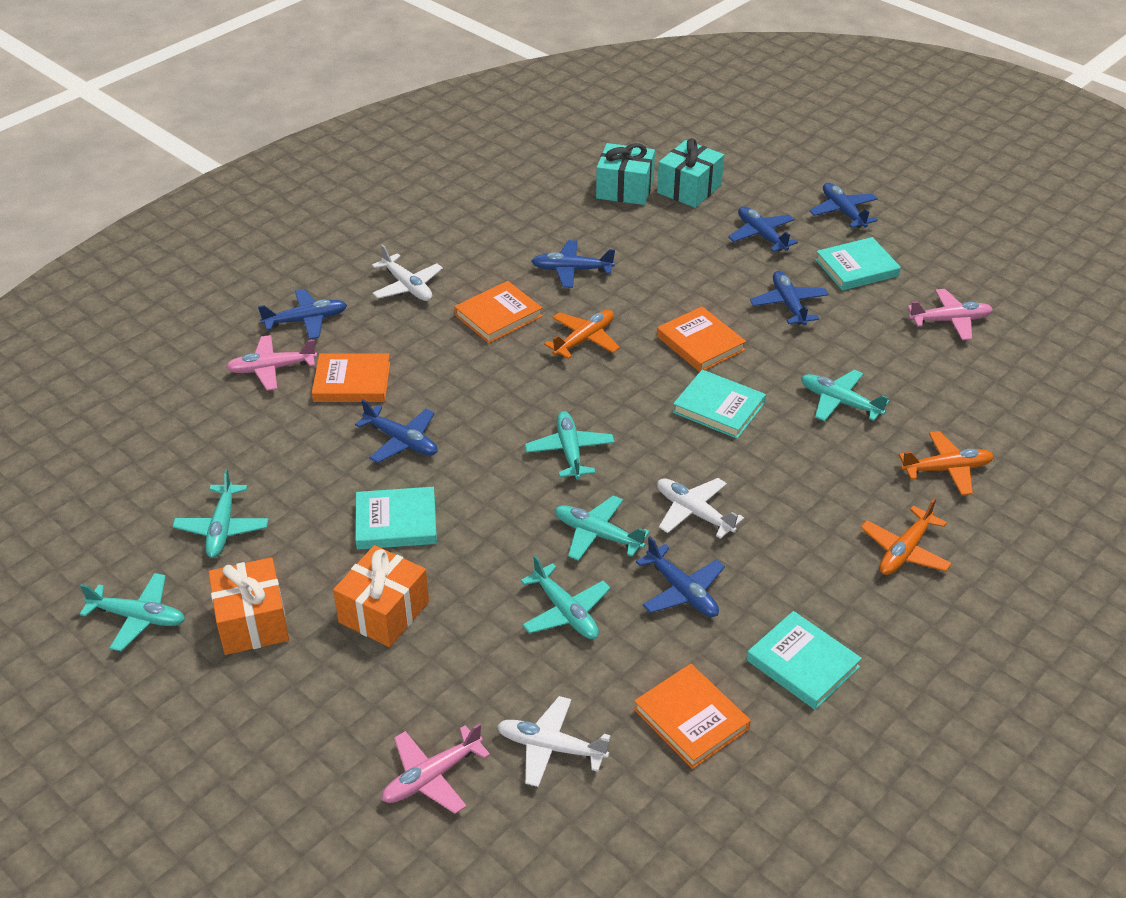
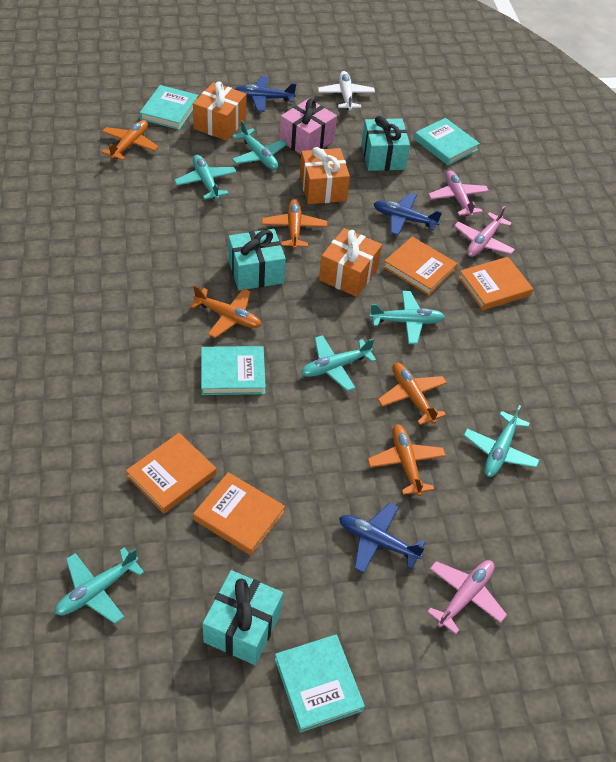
blue plane: [258,289,347,339] [355,399,438,463] [532,240,615,288] [636,536,725,617] [728,206,798,252] [750,271,829,326] [809,183,878,228] = 7 -> [235,76,296,112] [339,503,425,573] [374,193,442,236] = 3
orange gift: [208,557,289,655] [333,545,429,647] = 2 -> [193,82,247,141] [300,147,350,204] [319,228,382,297] = 3
orange plane: [544,310,620,359] [861,498,952,575] [899,431,994,496] = 3 -> [102,120,159,160] [189,285,262,338] [262,199,327,249] [367,424,446,496] [378,363,447,425] = 5
pink gift: none = 0 -> [279,99,337,154] = 1
turquoise gift: [596,143,655,205] [657,138,724,208] = 2 -> [202,570,283,665] [228,229,286,291] [362,116,410,171] = 3
white plane: [372,244,443,301] [497,696,610,787] [657,478,744,539] = 3 -> [318,71,375,111] = 1

